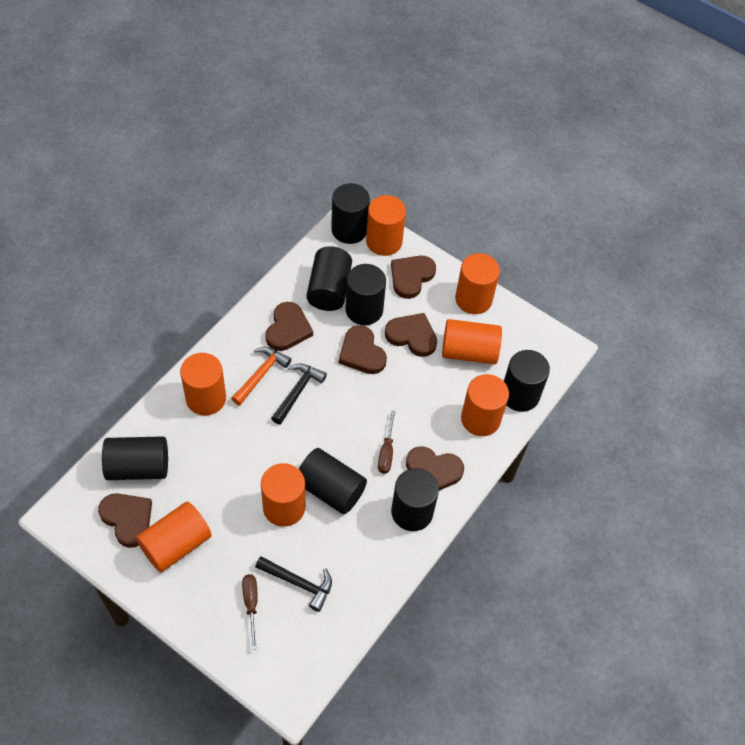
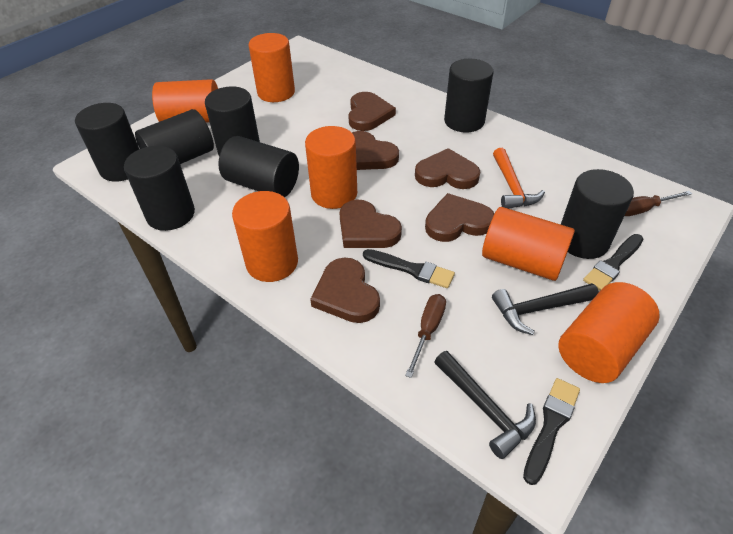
black brush: none = 0 -> [363,249,455,288] [523,378,580,485] [583,234,643,291] = 3
orange cylinder: [136,501,212,572] [180,353,226,416] [261,463,305,527] [366,195,406,256] [442,319,502,365] [455,253,500,314] [461,374,509,436] = 7 -> [152,79,218,122] [232,191,298,282] [248,33,295,102] [305,126,357,209] [482,207,575,281] [558,282,660,383] = 6

